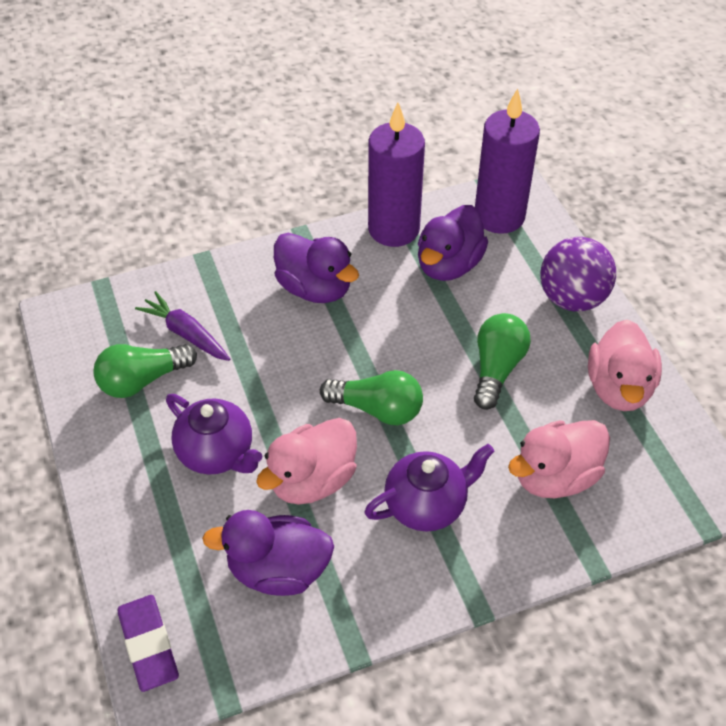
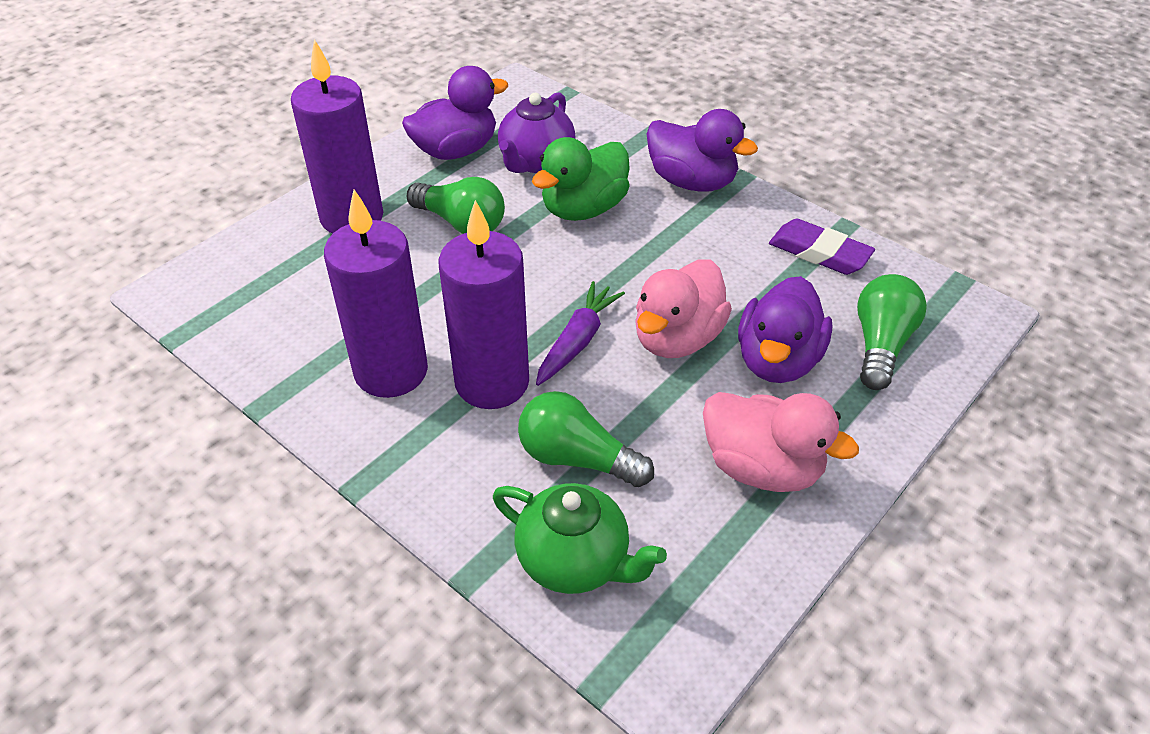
green duck: none = 0 -> [532,137,630,221] = 1
green teapot: none = 0 -> [493,483,667,594] = 1
pink duck: [256,418,357,505] [508,420,610,498] [588,319,662,411] = 3 -> [635,259,732,358] [703,392,859,492] = 2
purple ball: [540,237,616,311] = 1 -> none = 0
purple candle: [368,103,425,247] [475,89,540,234] = 2 -> [291,39,383,234] [324,189,428,398] [438,200,529,409] = 3
purple teapot: [166,394,263,474] [364,444,495,531] = 2 -> [498,92,576,173] = 1

